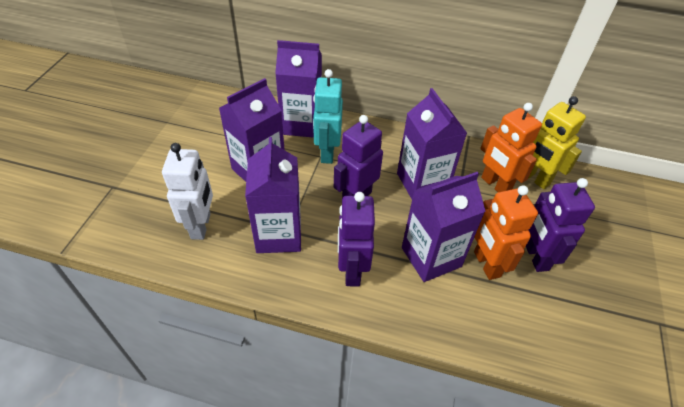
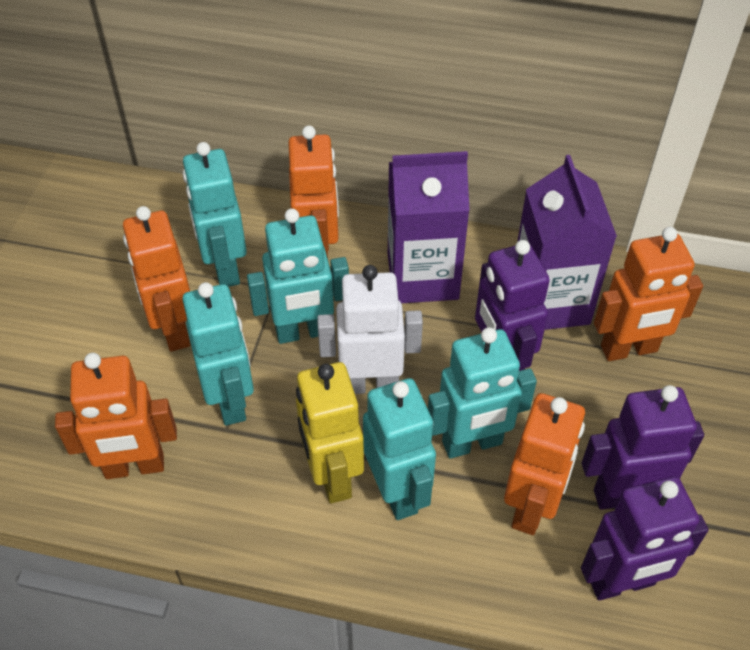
orange robot: [474,185,538,280] [480,103,542,192] = 2 -> [55,353,177,479] [123,206,190,351] [288,126,339,258] [504,393,585,535] [594,227,703,361] = 5
purple carton: [219,78,285,182] [245,137,301,253] [275,40,322,138] [397,88,467,199] [402,172,486,282] = 5 -> [388,151,470,303] [517,155,617,330] = 2
turquoise robot: [313,69,343,164] = 1 -> [182,142,247,287] [182,282,254,426] [247,208,349,344] [363,378,436,520] [428,327,537,459] = 5

